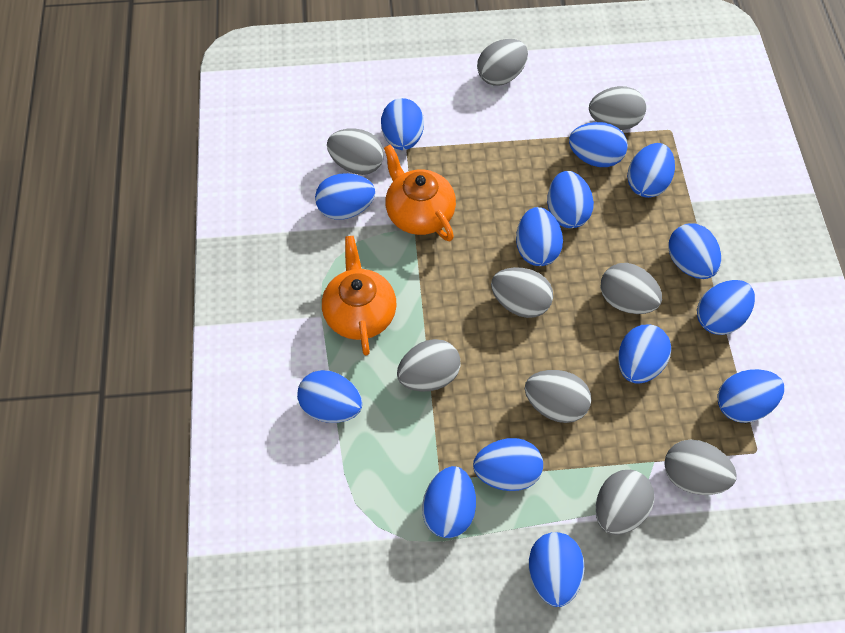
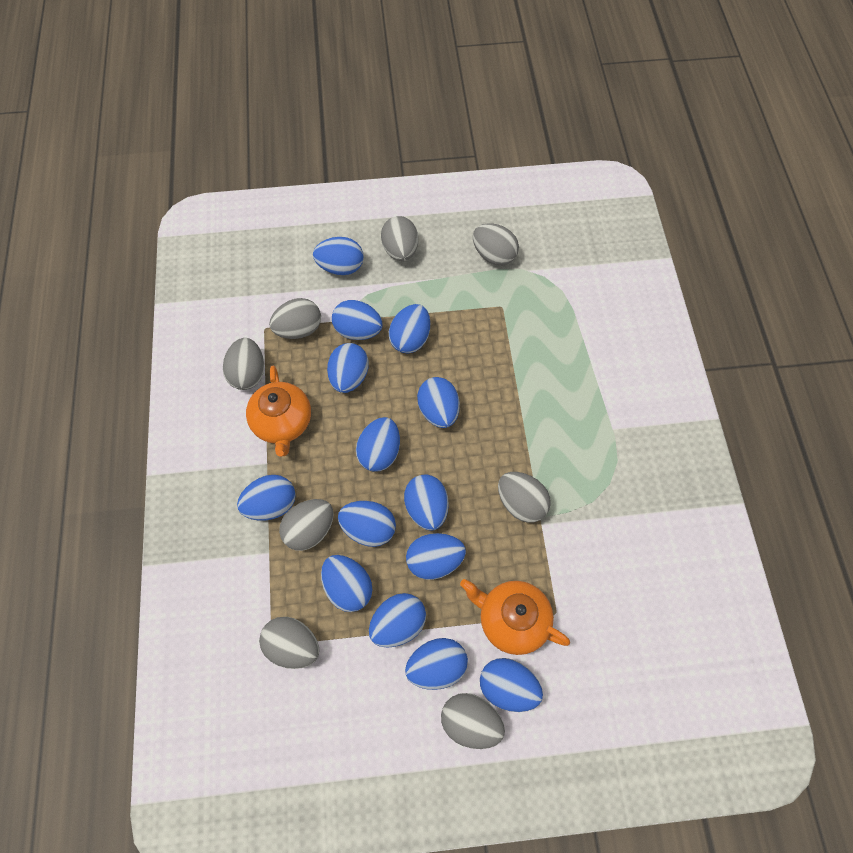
grey egg: [327,128,384,175] [397,339,461,391] [477,39,528,86] [491,267,553,318] [525,370,591,423] [589,86,646,130] [596,470,654,535] [600,263,662,314] [664,440,737,495] = 9 -> [223,338,264,390] [259,617,319,669] [269,298,321,339] [279,499,334,551] [381,216,418,261] [441,693,505,749] [473,224,519,266] [498,472,551,523] = 8

